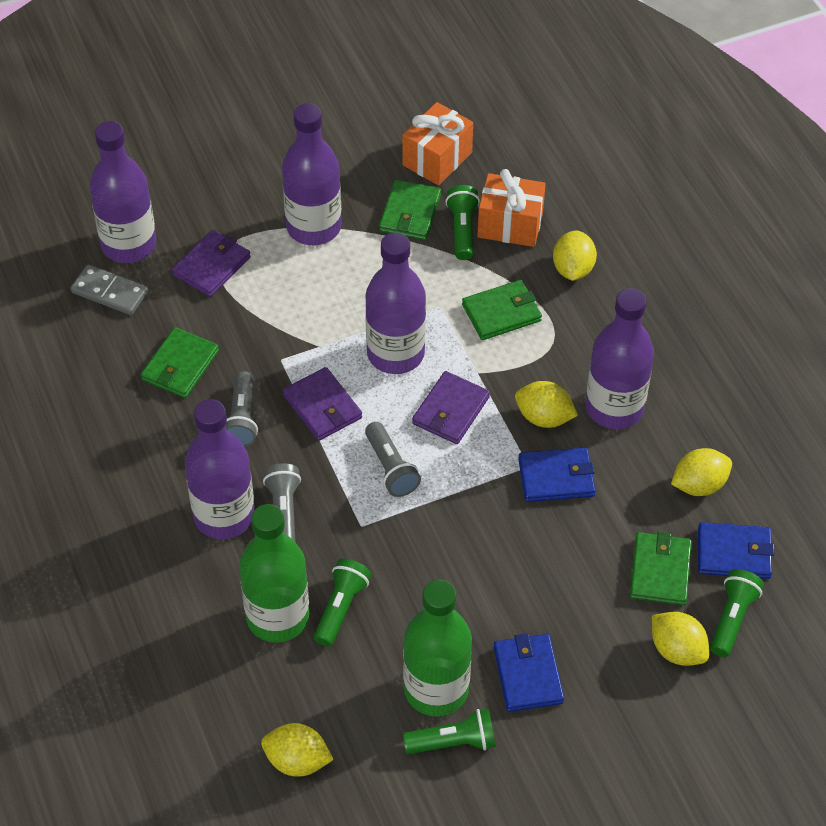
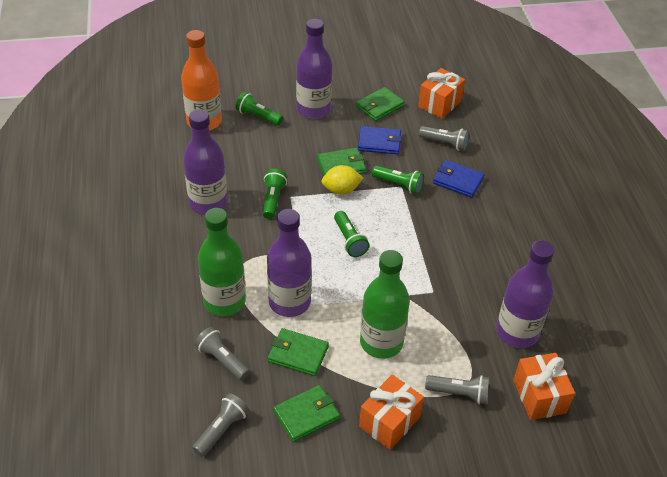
blue wallet: [494,633,564,712] [518,447,596,502] [698,522,774,579] = 3 -> [358,126,402,155] [433,160,485,198] = 2
grey domino: [71,264,148,315] = 1 -> none = 0
grey flashlight: [225,371,258,447] [263,463,301,543] [365,422,421,497] = 3 -> [192,393,249,457] [195,327,250,381] [419,126,469,151] [425,375,489,404] = 4
orange bottle: none = 0 -> [181,30,222,131] = 1
orange gift: [402,102,473,186] [477,169,546,247] = 2 -> [359,374,424,450] [418,68,465,119] [513,353,575,420] = 3
purple bottle: [90,121,156,263] [185,399,255,539] [282,103,341,245] [365,232,426,374] [585,288,654,429] = 5 -> [183,109,227,214] [267,209,312,317] [296,19,332,119] [496,240,554,348] = 4
purple wallet: [172,230,251,297] [283,367,362,441] [412,371,490,444] = 3 -> none = 0
yellow lemon: [261,723,334,777] [515,381,578,428] [553,231,597,281] [652,612,709,666] [671,448,732,496] = 5 -> [321,165,363,195] = 1

